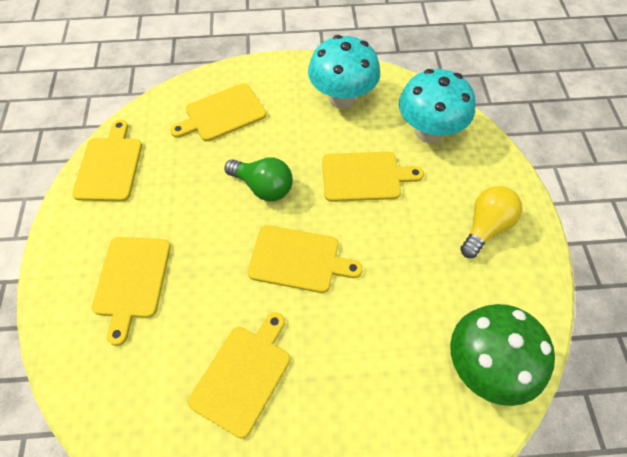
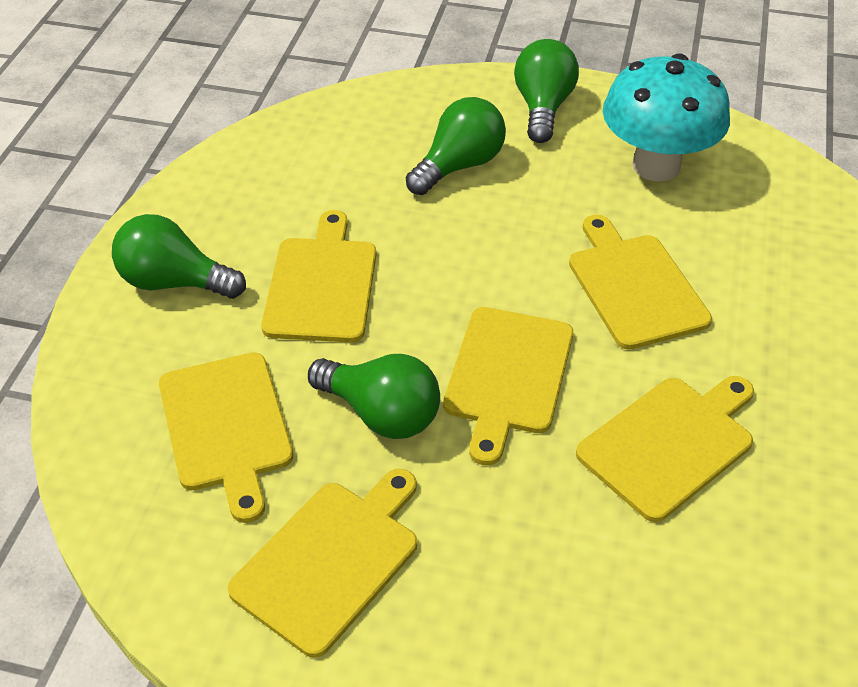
green light bulb: [225,158,293,201] = 1 -> [112,214,246,299] [308,354,440,439] [406,97,506,195] [514,39,579,143] = 4
green mushroom: [450,304,555,406] = 1 -> none = 0
turquoise mushroom: [308,35,380,109] [399,69,476,143] = 2 -> [603,54,730,181] = 1
yellow light bulb: [460,186,523,258] = 1 -> none = 0

